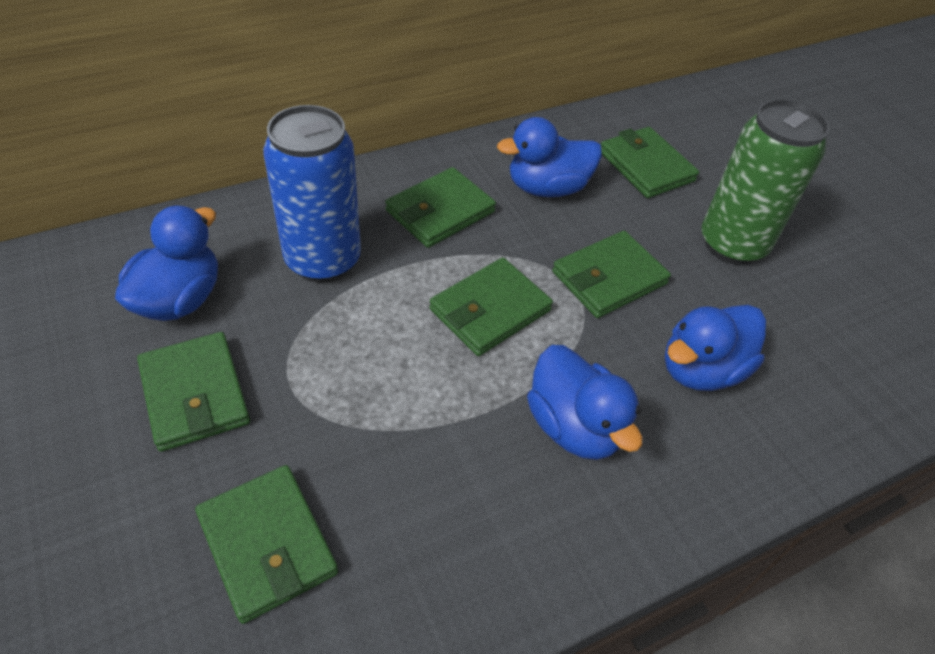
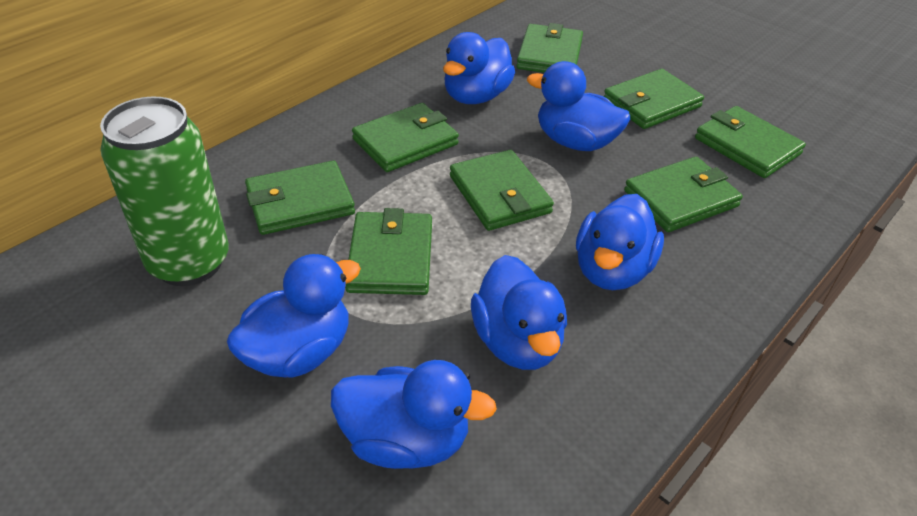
blue can: [263,105,361,283] = 1 -> none = 0
blue duck: [115,206,218,321] [497,117,602,197] [527,345,642,460] [665,305,766,391] = 4 -> [227,254,361,378] [331,360,497,469] [443,32,515,104] [471,255,567,370] [527,61,630,151] [576,194,664,290] = 6
green wallet: [137,332,250,452] [195,465,338,624] [385,167,496,248] [429,257,553,356] [552,231,671,318] [601,127,699,198] = 6 -> [245,161,355,235] [346,208,432,295] [352,103,459,172] [450,150,554,231] [516,23,583,73] [604,69,704,129] [624,157,743,232] [695,106,806,178] = 8

